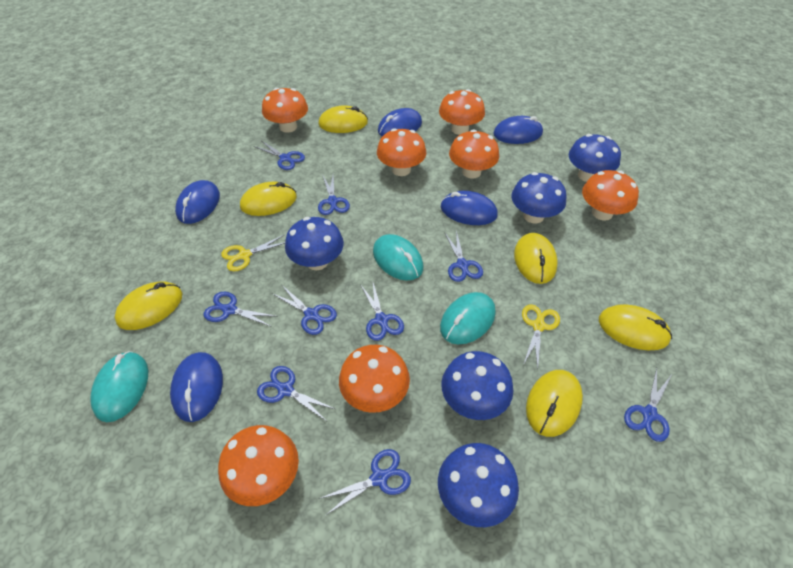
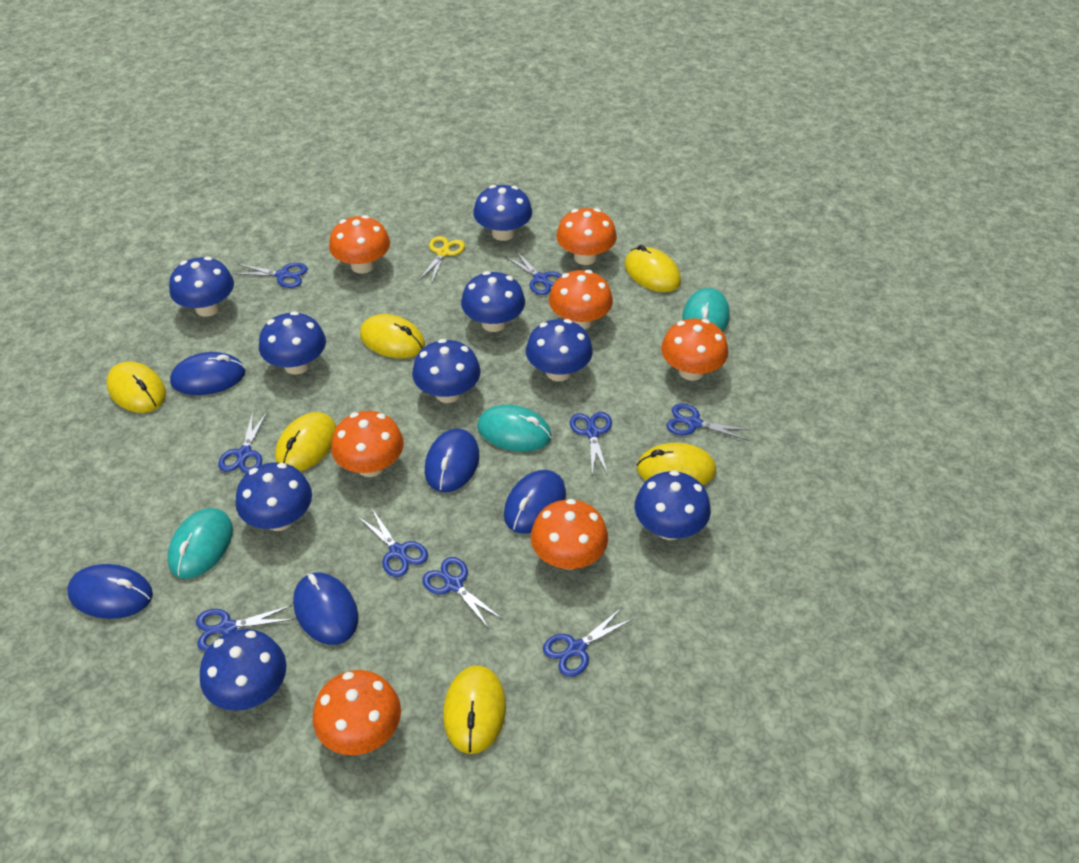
blue mushroom: [285,217,344,270] [438,443,519,527] [441,351,513,420] [511,172,567,224] [569,134,621,182] = 5 -> [169,257,234,317] [200,629,287,711] [236,463,312,531] [259,311,326,374] [412,339,481,403] [461,271,525,332] [473,185,532,241] [526,319,593,381] [635,470,711,540] = 9
yellow scissors: [221,235,285,271] [522,304,560,369] = 2 -> [419,236,465,284] = 1

